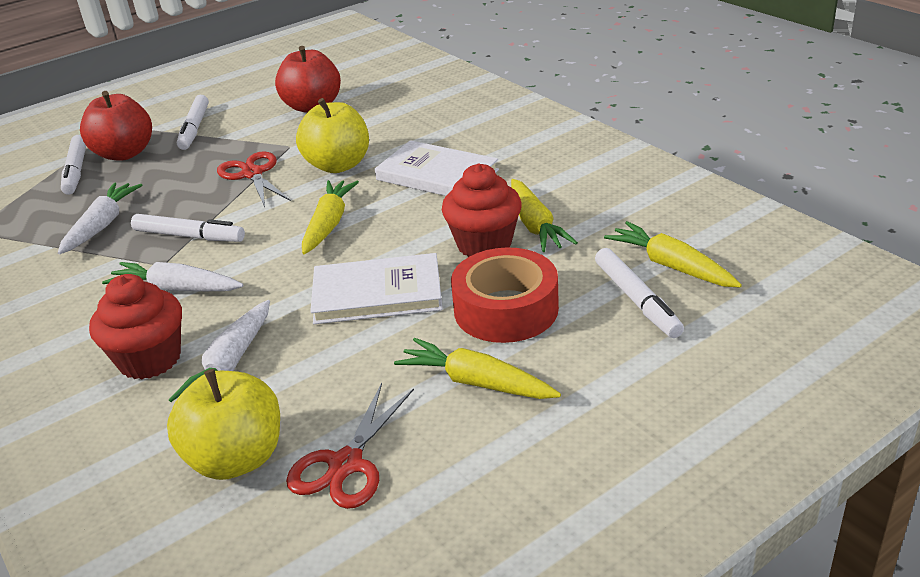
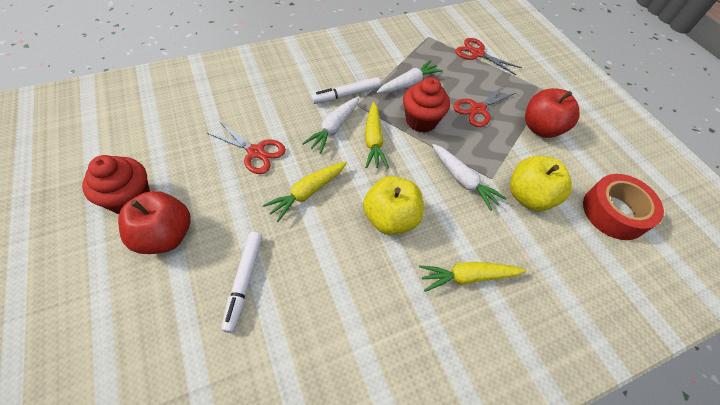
red scissors: [217,151,291,207] [286,383,414,509] = 2 -> [207,121,286,174] [453,85,516,127] [456,38,521,75] = 3
white book: [310,253,442,324] [375,140,499,196] = 2 -> none = 0
white marker: [61,135,86,195] [131,214,245,242] [177,95,209,150] [595,248,684,338] = 4 -> [221,232,262,333] [311,77,381,104] = 2
yellow carrot: [302,180,359,254] [394,338,561,399] [511,179,578,252] [604,221,742,288] = 4 -> [263,162,347,222] [365,102,389,169] [419,262,526,292] = 3

